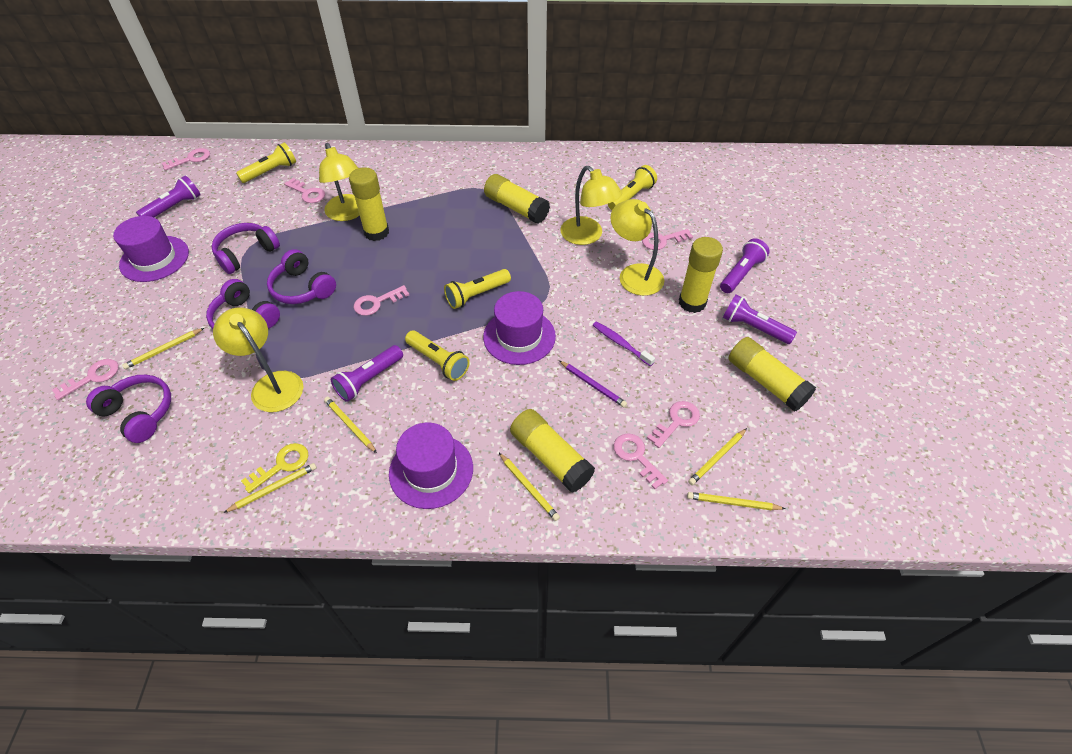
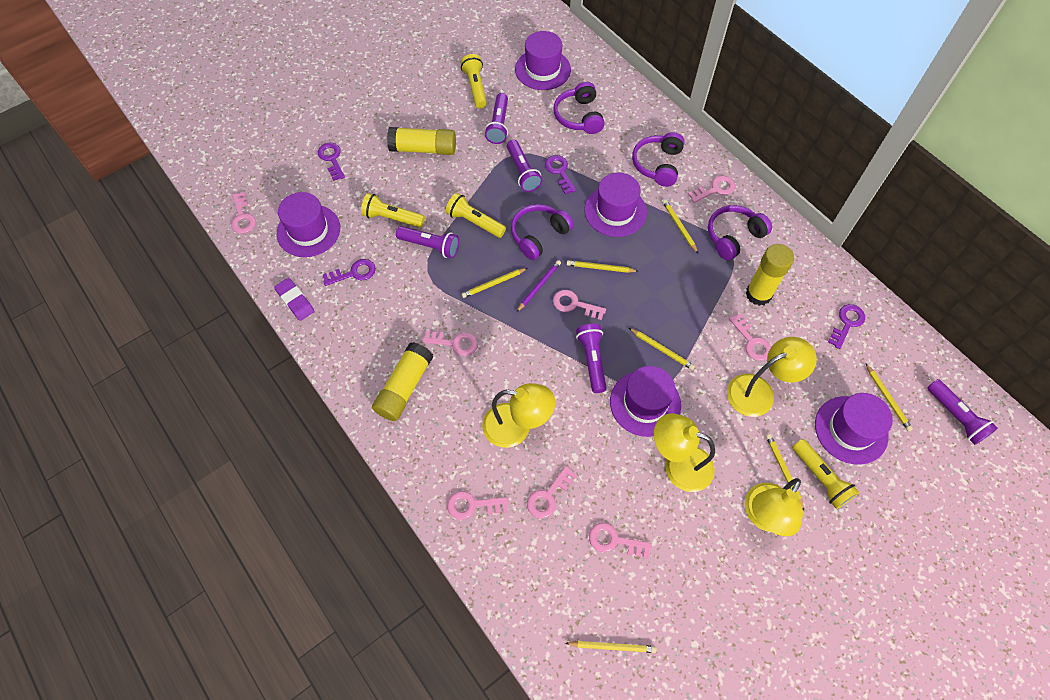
pink key: [52,359,119,400] [162,148,210,170] [284,178,325,203] [354,285,409,316] [614,433,668,489] [642,229,693,250] [647,401,700,448] = 7 -> [231,192,256,234] [422,330,478,356] [447,491,509,520] [527,466,577,519] [553,290,606,320] [589,523,652,559] [688,176,735,203] [729,313,771,361] = 8
purple eraser: none = 0 -> [274,278,314,321] = 1
purple flashlight: [136,176,201,217] [331,345,403,402] [720,239,770,293] [723,295,797,344] = 4 -> [396,226,459,258] [485,93,508,144] [507,140,542,192] [576,324,607,393] [927,379,998,445] = 5
purple hat: [113,216,189,282] [389,422,473,509] [483,291,556,365] = 3 -> [277,192,340,257] [515,31,571,90] [584,173,647,237] [610,366,681,437] [815,393,893,465] = 5
purple key: none = 0 -> [318,143,345,181] [323,259,376,286] [545,155,576,194] [828,304,865,349] = 4
purple toothbrush: [593,321,655,366] = 1 -> none = 0
yellow glue stick: [349,167,389,241] [484,174,550,224] [510,409,595,493] [679,237,723,313] [728,337,816,411] = 5 -> [372,342,433,421] [387,127,456,155] [746,244,794,306] = 3
yellow key: [241,443,309,493] = 1 -> none = 0
yellow pencil: [122,328,204,369] [223,463,317,513] [324,397,377,453] [499,453,560,521] [687,492,786,510] [688,428,747,485] = 6 -> [461,268,528,298] [565,641,657,653] [567,260,638,273] [629,328,695,370] [662,199,698,253] [766,434,804,510] [865,363,913,432] = 7

